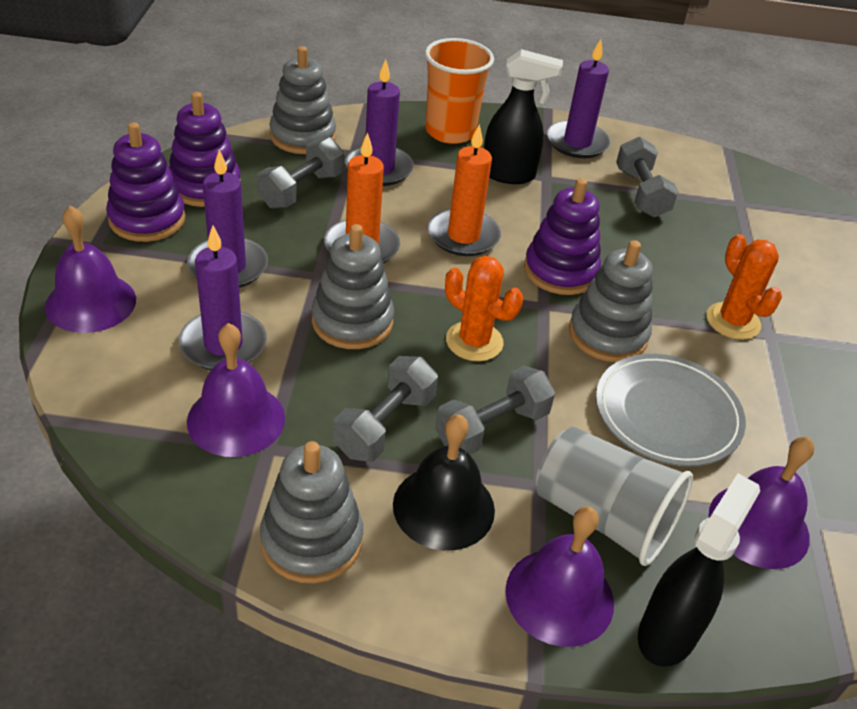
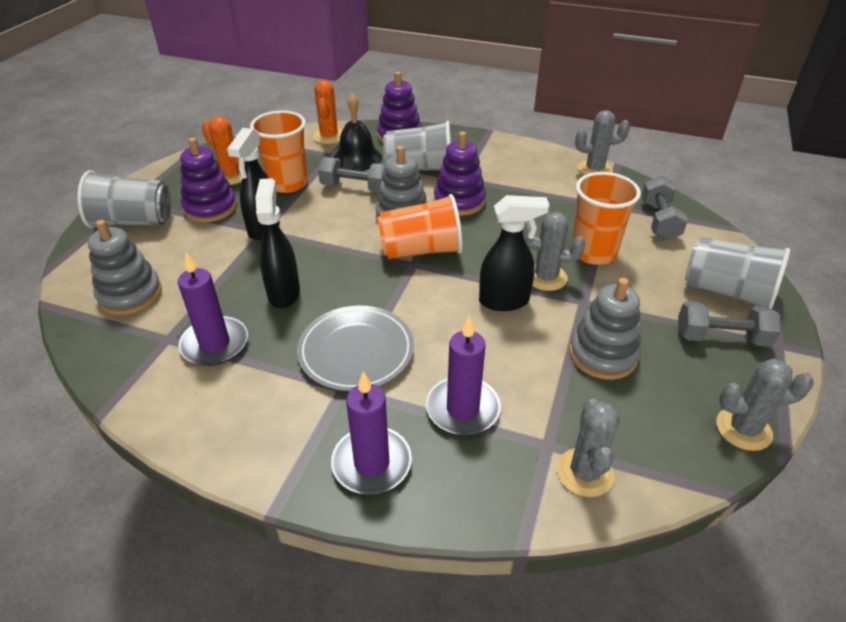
black spray bottle: [484,49,563,184] [638,474,760,667] = 2 -> [227,128,280,240] [255,178,300,309] [479,195,549,311] = 3
grey cactus: none = 0 -> [523,212,585,291] [557,399,620,497] [575,110,630,175] [716,358,814,451] = 4
grey cup: [536,427,693,566] = 1 -> [78,170,171,228] [383,121,451,171] [685,237,790,309] = 3
grey dumbbell: [257,137,344,209] [333,356,438,462] [435,366,555,455] [616,137,679,218] = 4 -> [318,157,385,192] [641,176,688,240] [678,301,781,347] = 3
grey stacking toy: [260,441,363,584] [269,46,336,154] [312,224,394,349] [569,240,653,362] = 4 -> [88,220,162,315] [375,146,428,222] [569,278,641,380] = 3
orange candle: [324,132,400,264] [428,124,501,256] = 2 -> none = 0
orange cup: [425,38,494,144] = 1 -> [250,111,308,193] [377,194,463,259] [572,172,641,265] = 3
purple bell: [45,206,136,333] [187,323,285,457] [505,506,614,647] [709,437,814,569] = 4 -> none = 0
purple candle: [179,226,267,370] [187,149,268,288] [345,59,414,186] [547,39,611,158] = 4 -> [178,253,248,366] [331,371,412,495] [426,316,501,435] = 3

